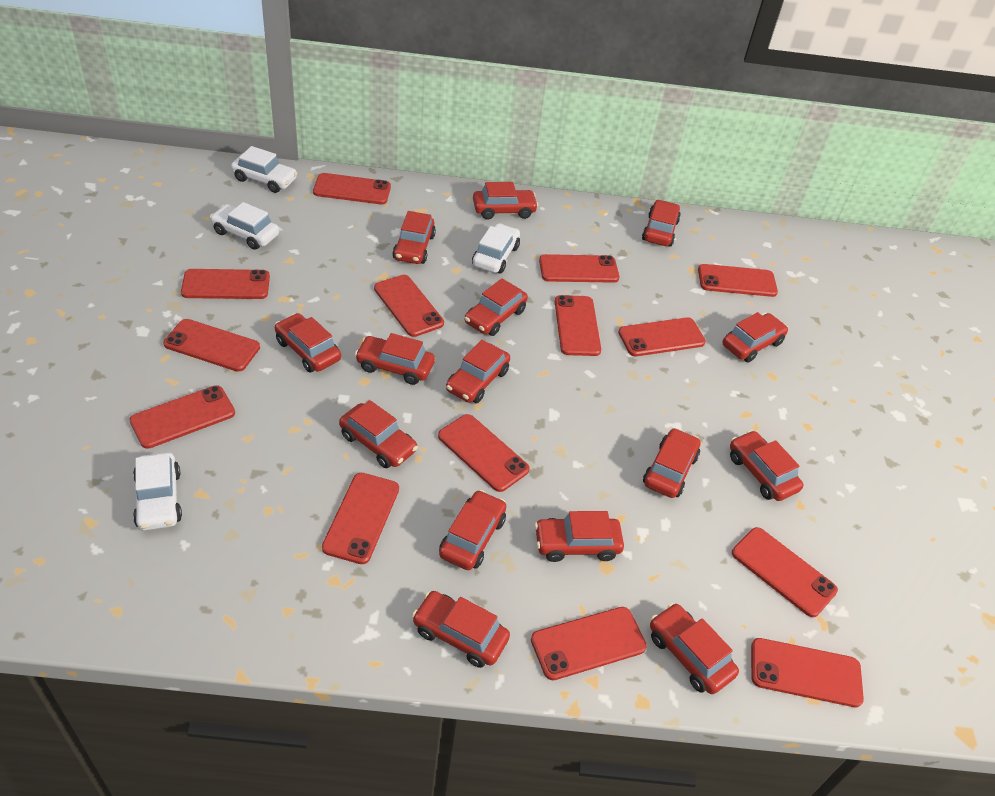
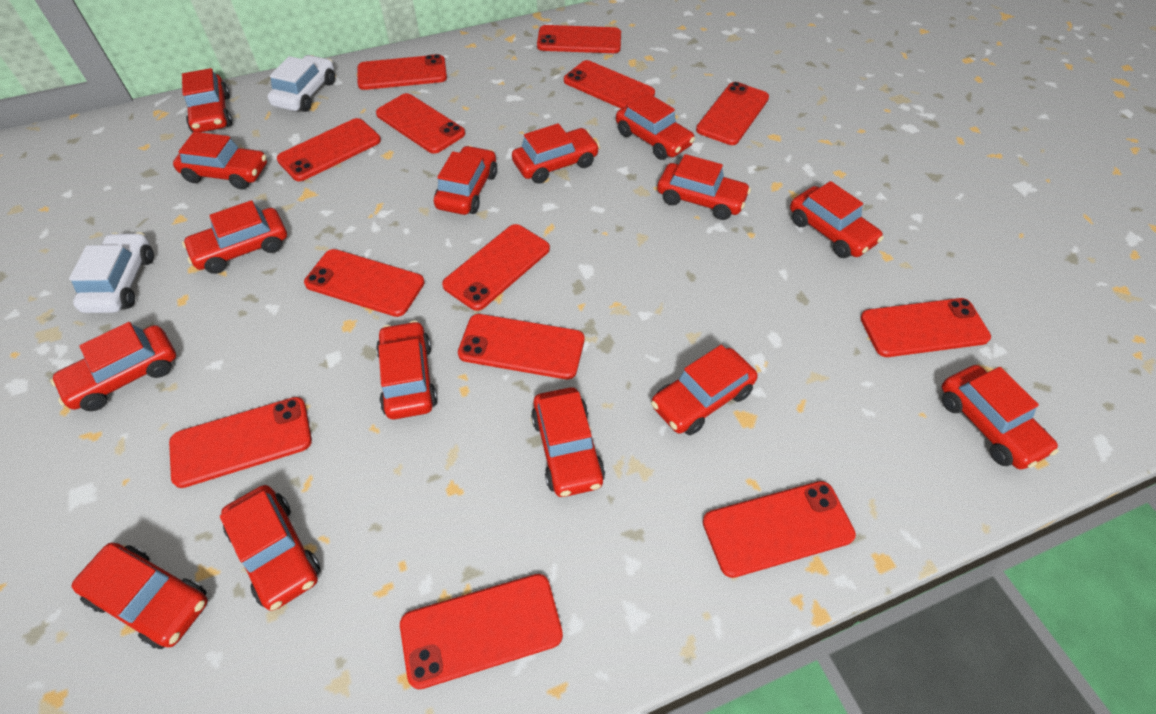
red phone: [129,385,235,449] [163,319,260,372] [181,269,270,299] [313,173,391,204] [322,473,399,564] [374,275,444,337] [438,414,530,492] [531,607,647,680] [539,254,619,283] [555,295,601,356] [618,317,706,356] [698,264,778,297] [732,527,838,617] [751,638,864,707] = 14 -> [169,397,312,488] [277,118,381,181] [304,249,425,317] [357,54,447,90] [376,93,465,154] [400,574,563,689] [442,224,550,311] [458,314,584,379] [537,25,621,53] [564,60,655,109] [696,82,769,145] [703,481,856,578] [860,298,991,357] = 13
white car: [133,452,182,531] [210,202,279,250] [231,146,298,193] [472,223,520,274] = 4 -> [69,232,154,313] [267,55,335,112] = 2

